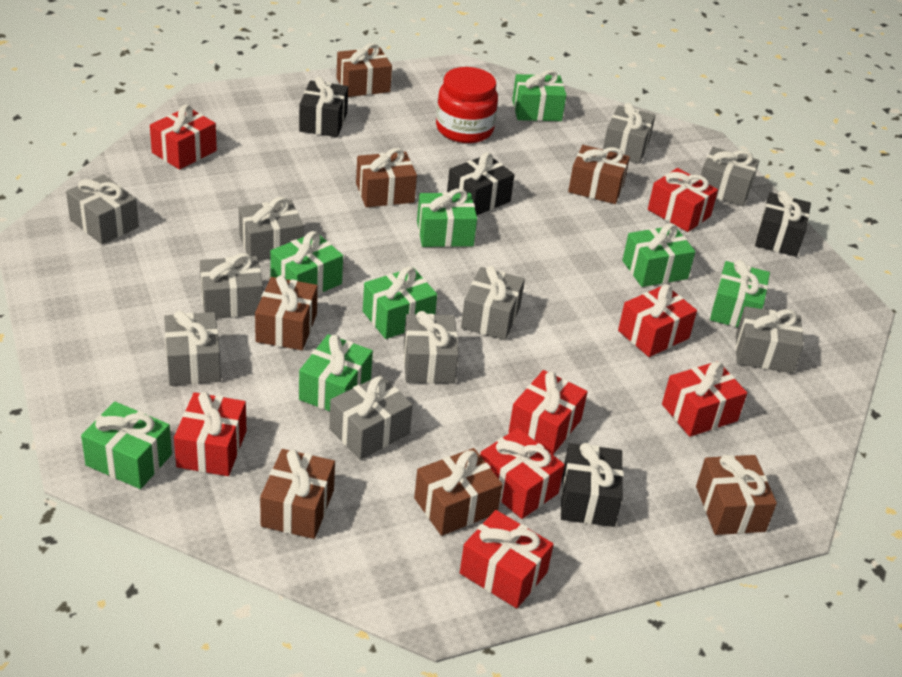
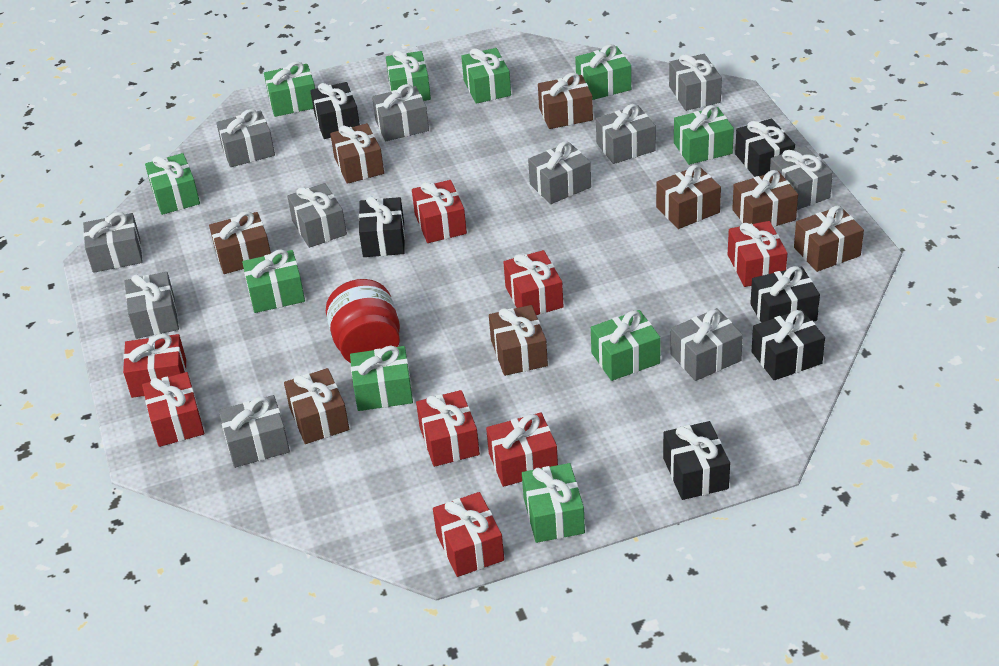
black gift: [299,77,348,137] [447,152,515,215] [561,443,623,527] [755,191,811,257] = 4 -> [310,82,360,139] [359,196,405,257] [663,421,730,500] [735,119,795,177] [750,266,820,323] [751,309,825,380] = 6
brown gift: [255,275,318,350] [260,449,335,539] [336,43,392,97] [356,148,417,207] [414,448,503,536] [568,145,630,204] [696,455,777,535] = 7 -> [209,211,271,274] [284,368,349,444] [330,123,384,184] [489,305,548,376] [538,73,593,129] [656,165,721,229] [732,170,798,227] [794,206,864,272] = 8
green gift: [81,401,172,489] [270,231,343,295] [299,334,373,411] [363,267,437,339] [417,189,477,247] [512,70,566,121] [622,223,695,287] [710,260,770,327] = 8 -> [145,153,200,215] [242,249,305,313] [264,61,315,117] [350,346,413,411] [386,50,431,101] [461,48,511,104] [522,463,585,543] [575,44,631,100] [591,310,661,381] [674,105,734,165] = 10
grey gift: [66,175,139,244] [164,311,221,386] [200,253,263,319] [239,197,303,261] [329,375,413,460] [404,311,459,384] [461,266,525,340] [603,103,655,164] [701,147,759,206] [736,306,804,373] = 10 -> [83,212,143,273] [125,272,179,339] [216,109,275,167] [219,395,290,468] [287,183,347,248] [372,84,429,141] [528,141,591,204] [596,104,656,164] [669,54,722,111] [671,308,743,381] [770,146,833,210] = 11

